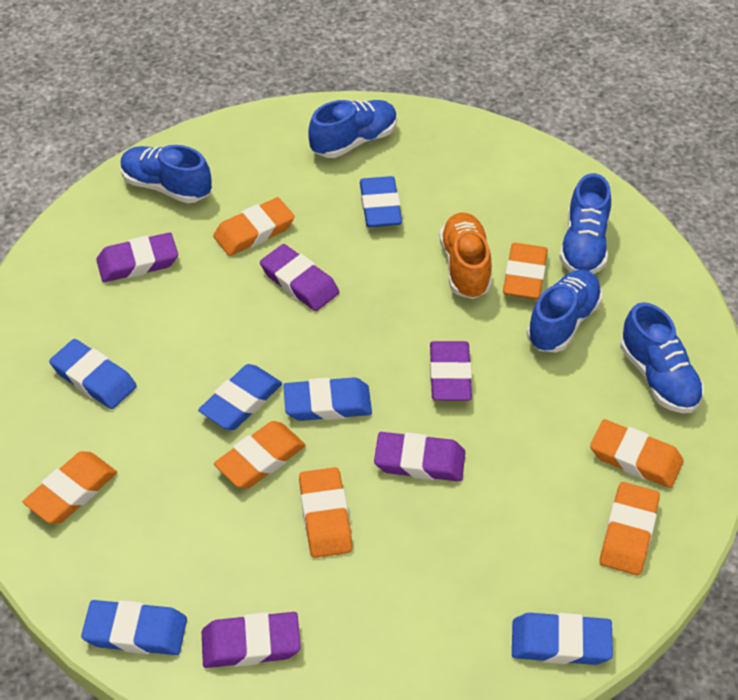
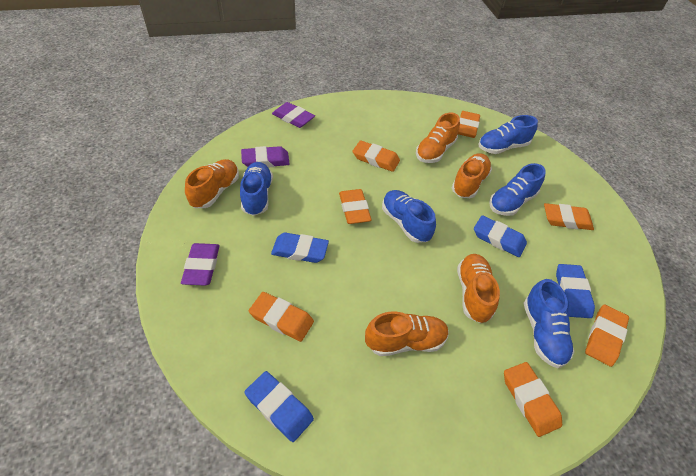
blue eraser: [49,339,137,409] [81,600,187,655] [198,364,282,430] [283,377,372,421] [360,176,402,227] [512,613,613,665] = 6 -> [244,371,314,442] [271,232,329,263] [474,215,527,257] [556,264,595,318] = 4
orange shoe: [439,212,492,299] = 1 -> [185,159,239,208] [365,311,449,356] [416,113,460,163] [452,153,492,198] [457,254,500,323] = 5
purple eraser: [96,232,178,282] [202,612,301,668] [260,244,339,311] [374,432,465,482] [430,341,472,401] = 5 -> [181,243,220,286] [241,146,290,168] [272,102,315,128] = 3

